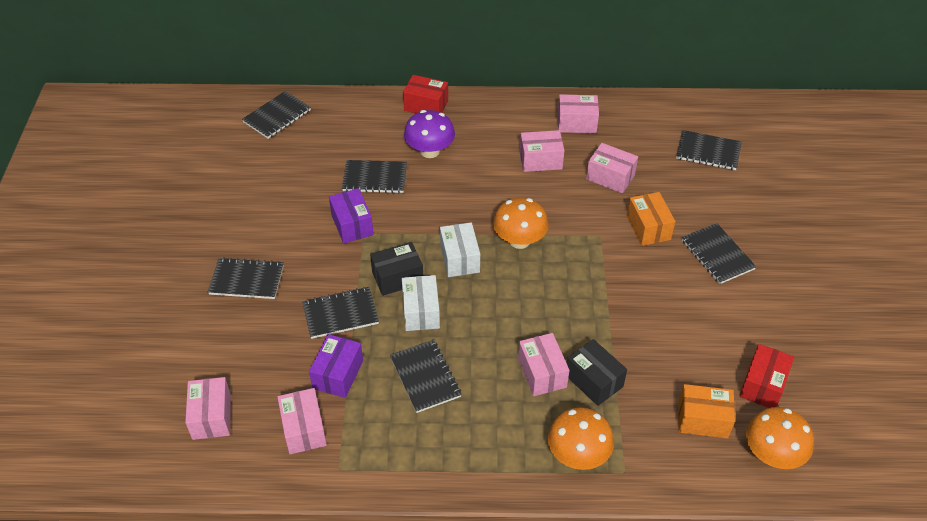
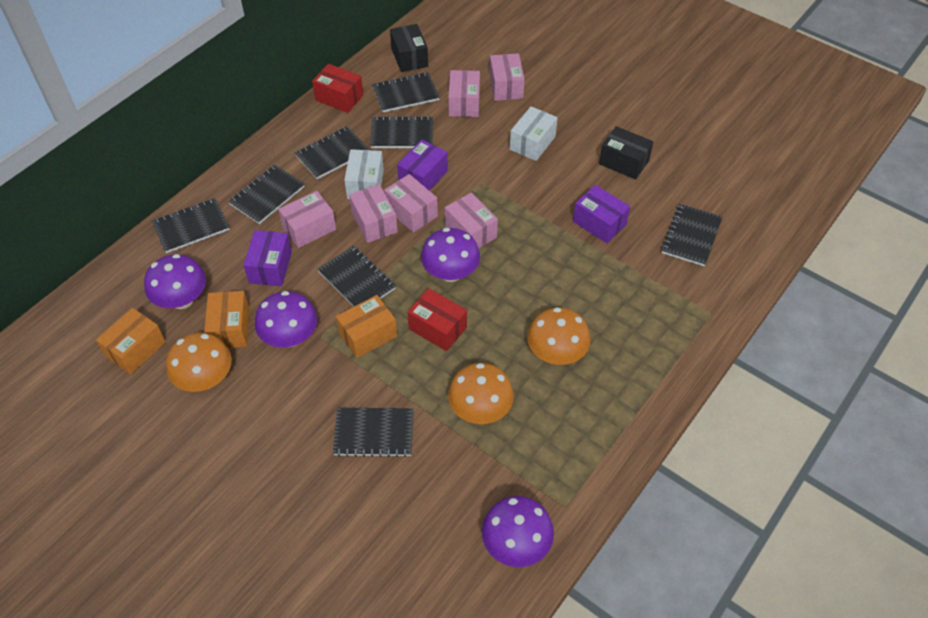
black notebook: [208,257,284,299] [242,91,311,139] [302,287,379,339] [342,160,407,193] [390,340,462,413] [676,130,742,170] [682,223,756,284] = 7 -> [152,198,230,253] [228,165,305,224] [295,127,370,179] [317,246,396,307] [333,408,414,457] [370,116,433,148] [372,72,440,112] [661,204,723,267] = 8
orange box: [627,192,675,246] [678,384,735,438] = 2 -> [96,308,165,375] [204,291,250,348] [336,295,397,358] = 3
purple box: [309,334,363,398] [329,188,374,243] = 2 -> [243,230,292,286] [397,140,448,191] [573,185,630,243] = 3
purple mushroom: [404,110,455,158] = 1 -> [144,254,206,309] [255,291,318,347] [421,228,480,282] [482,496,554,567] = 4

